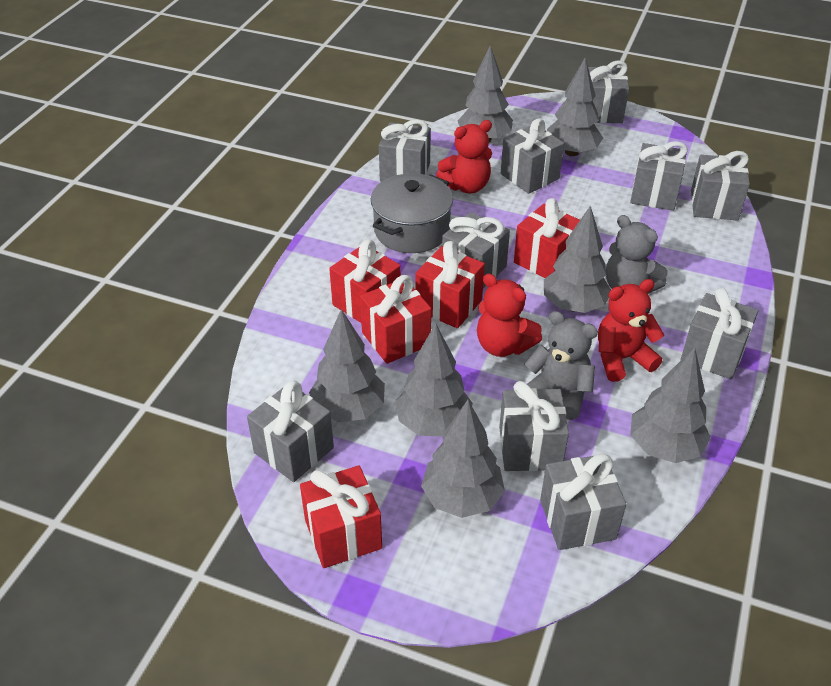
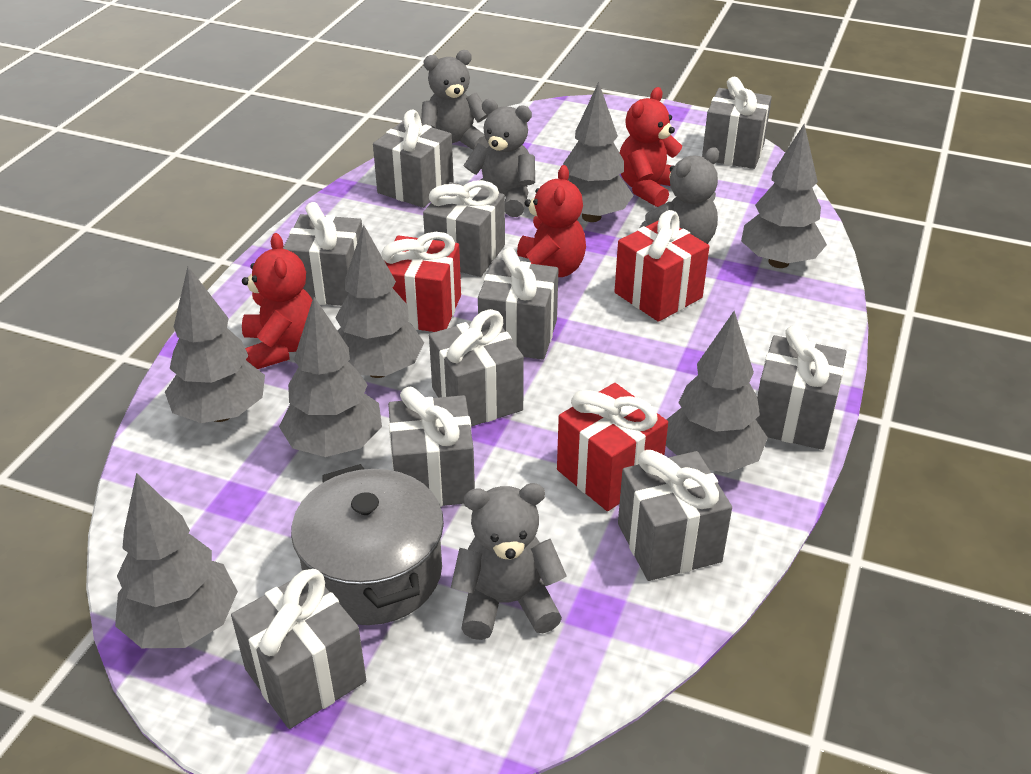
grey teddy bear: [525,311,598,420] [606,215,668,294] = 2 -> [421,50,489,150] [451,483,567,640] [463,99,535,217] [640,147,719,244] = 4
red gift: [300,465,382,568] [329,240,401,323] [360,275,431,364] [415,241,485,328] [514,198,580,278] = 5 -> [381,232,461,332] [557,383,668,511] [615,210,709,322] = 3

